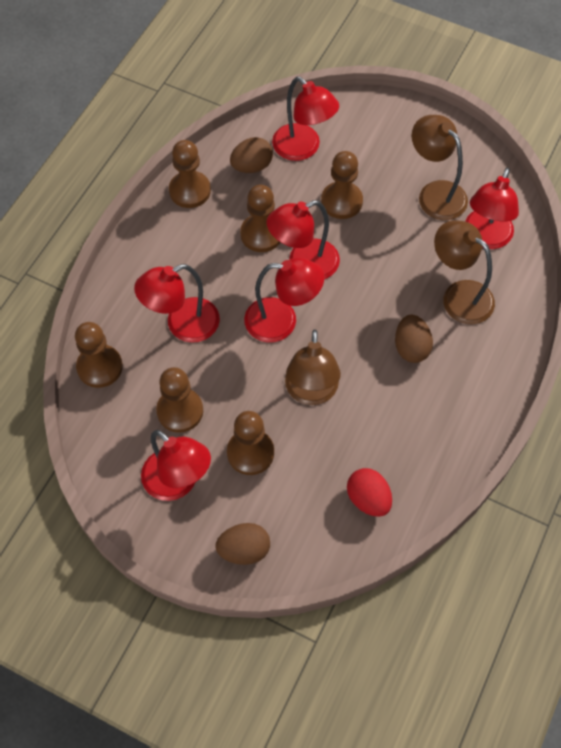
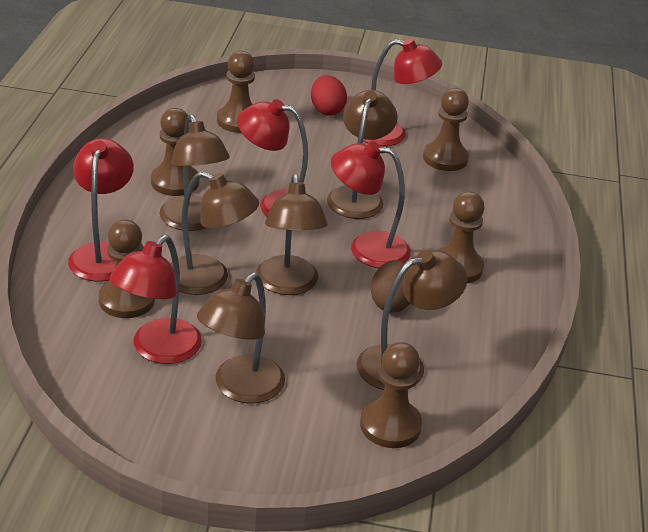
brown egg: [215,523,270,565] [230,137,273,173] [395,315,433,363] = 3 -> [371,260,411,313] = 1
brown lamp: [285,330,341,405] [412,115,468,220] [434,220,495,324] = 3 -> [159,114,230,231] [170,171,259,295] [197,273,285,403] [256,174,328,295] [327,90,398,219] [356,250,467,390] = 6
red lamp: [134,264,220,343] [141,430,211,501] [244,258,324,343] [267,200,340,280] [272,77,339,161] [465,168,519,249] = 6 -> [68,138,134,281] [110,235,202,364] [237,99,308,216] [331,141,411,268] [363,38,442,146] = 5

